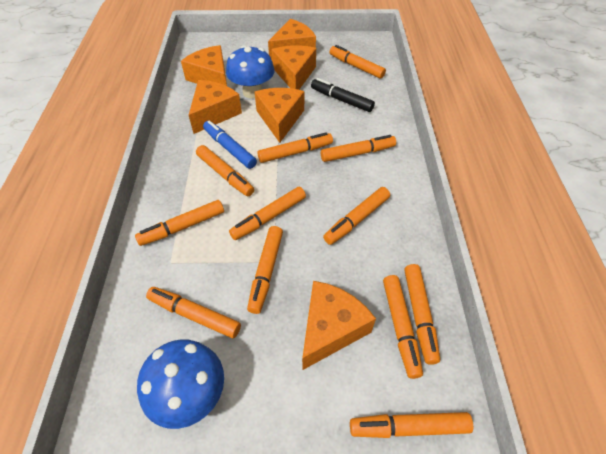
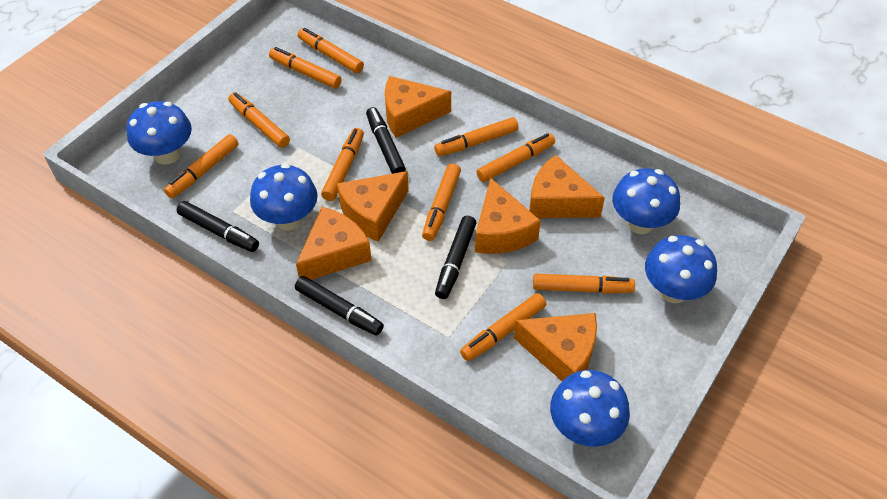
black marker: [311,78,375,112] = 1 -> [177,201,259,252] [295,276,384,336] [366,107,406,174] [435,216,476,299] = 4
blue marker: [203,120,257,169] = 1 -> none = 0
blue mushroom: [137,339,224,429] [226,45,275,99] = 2 -> [127,101,192,165] [250,163,318,230] [550,370,630,447] [612,168,680,234] [645,235,717,303] = 5
orange marker: [135,200,224,246] [146,287,241,338] [196,145,254,196] [229,187,306,240] [247,226,283,314] [257,132,333,163] [321,135,396,162] [323,187,390,245] [330,45,386,79] [350,412,473,438] [383,275,423,379] [404,264,440,365] = 12 -> [164,134,238,198] [228,92,290,148] [269,47,342,89] [298,28,364,73] [321,128,364,201] [422,163,461,241] [434,117,519,156] [460,293,546,361] [477,133,555,182] [533,274,635,294] = 10

